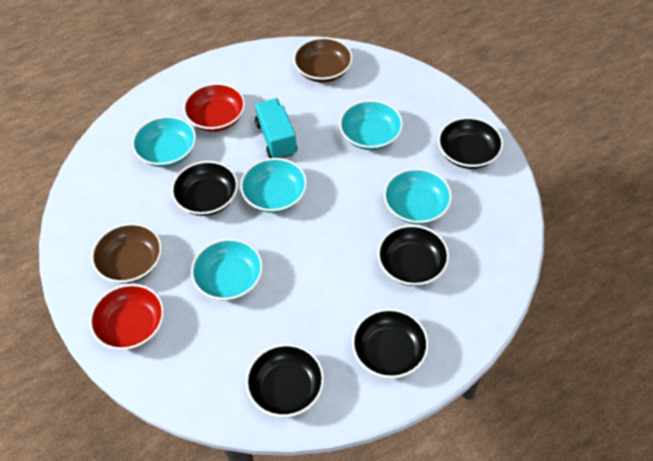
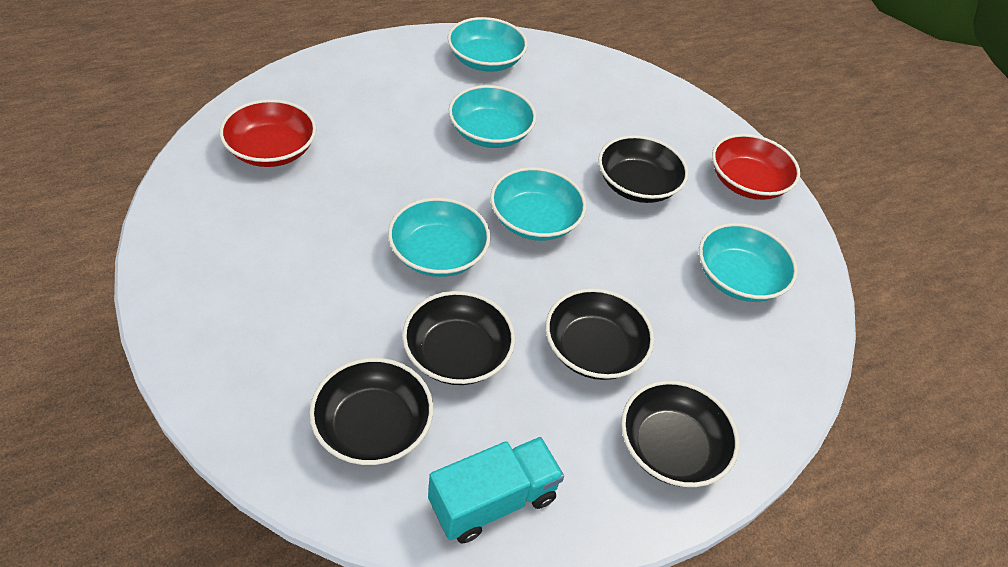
brown bowl: [91,223,162,283] [293,37,353,82] = 2 -> none = 0

